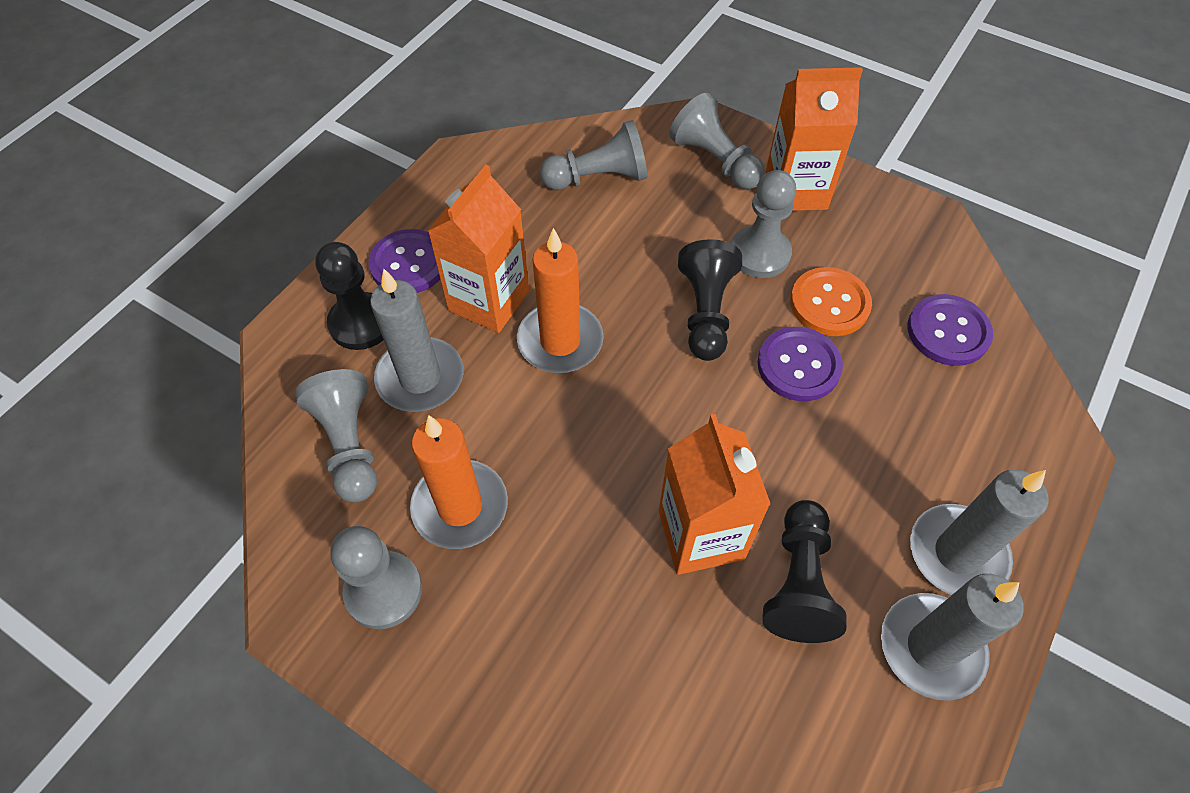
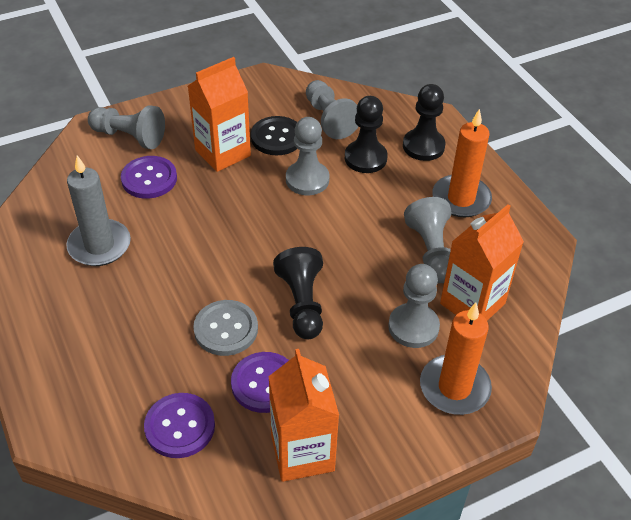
black button: none = 0 -> [251,116,297,155] = 1
grey button: none = 0 -> [193,300,258,356] = 1
grey candle: [370,269,463,412] [881,574,1024,701] [910,470,1049,595] = 3 -> [66,155,131,266] = 1
orange button: [790,267,872,336] = 1 -> none = 0

